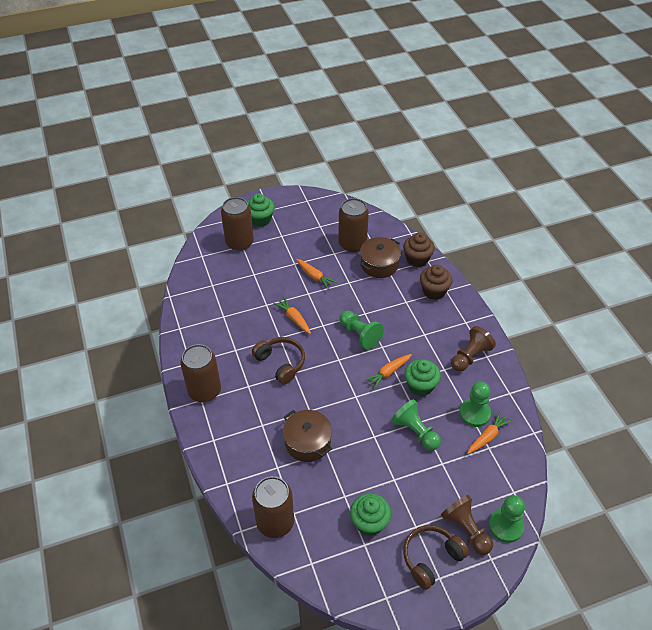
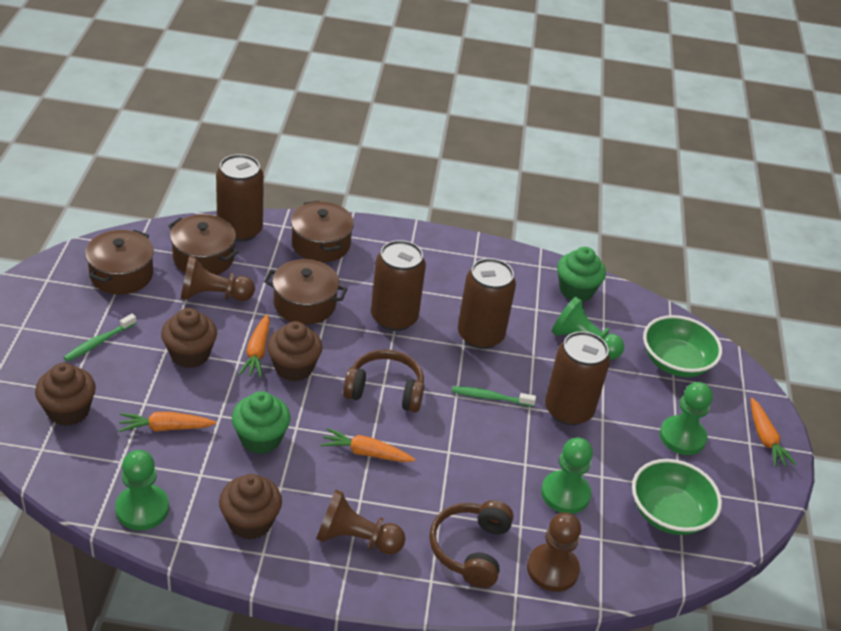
brown cupcake: [403,233,435,267] [420,265,452,300] = 2 -> [35,363,96,426] [161,308,217,368] [219,474,282,540] [267,321,323,381] = 4
brown pawn: [441,495,493,555] [451,326,496,372] = 2 -> [181,256,255,301] [316,489,406,555] [527,512,581,592] = 3
brown pot: [283,410,332,462] [360,237,401,278] = 2 -> [85,230,154,294] [168,214,239,275] [264,259,347,325] [291,200,354,262] = 4
green bowl: none = 0 -> [632,459,722,535] [643,315,722,377] = 2
green cupcake: [247,193,275,227] [350,493,391,536] [404,359,441,396] = 3 -> [232,391,290,454] [557,247,606,302] = 2
green toothbrush: none = 0 -> [63,314,136,362] [452,386,536,407] = 2

